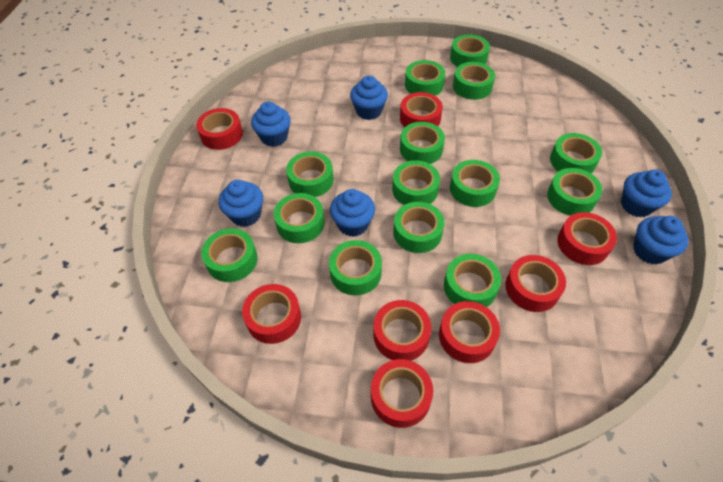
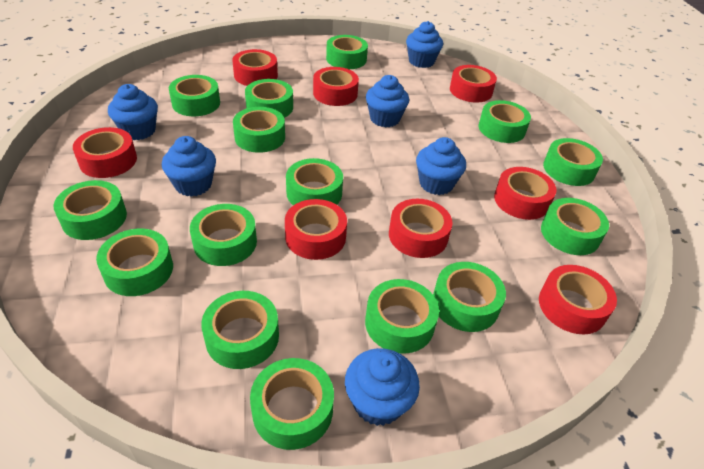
green tape: [201,228,258,282] [274,193,325,243] [286,152,334,197] [329,240,382,296] [392,160,440,205] [393,202,444,253] [400,122,445,164] [405,60,445,96] [444,254,501,307] [450,34,490,67] [450,160,500,207] [453,62,495,100] [547,168,602,216] [550,133,602,174] = 14 -> [54,180,127,240] [96,229,173,296] [169,75,220,116] [190,204,257,266] [201,291,279,369] [233,107,285,153] [245,79,293,118] [250,358,334,450] [286,158,343,205] [326,35,368,69] [365,279,439,354] [433,262,506,332] [479,100,531,143] [541,198,609,255] [543,138,603,186] = 15

